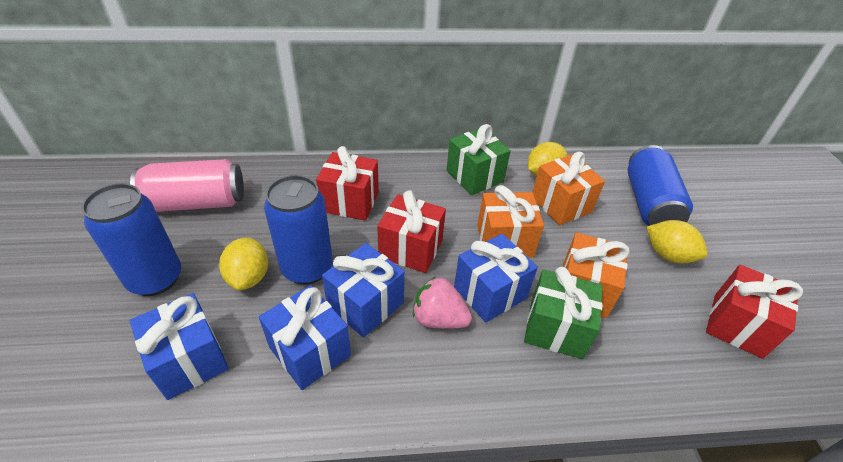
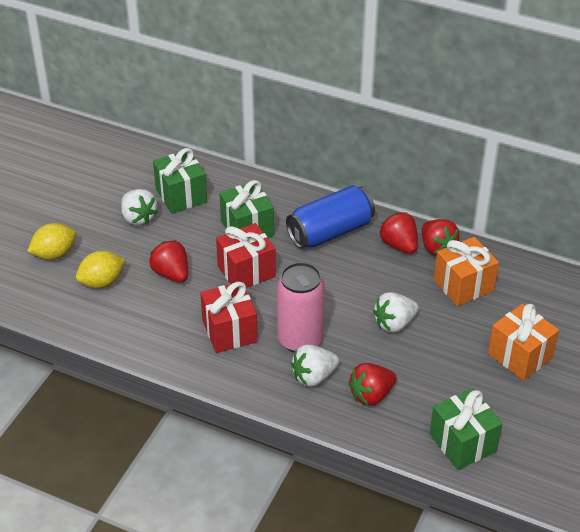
blue can: [81,183,181,296] [264,175,333,285] [628,145,693,226] = 3 -> [286,185,375,249] = 1
blue gift: [130,293,229,400] [259,285,351,390] [322,243,405,338] [454,234,538,323] = 4 -> none = 0
green gift: [446,124,511,195] [524,267,603,359] = 2 -> [153,148,207,214] [219,180,274,238] [430,388,502,470] = 3
orange gift: [477,185,544,257] [532,152,605,225] [563,233,630,318] = 3 -> [434,237,499,306] [488,304,559,381] = 2
pink strawberry: [413,276,472,329] = 1 -> none = 0
red gift: [316,146,379,221] [377,190,446,273] [706,265,803,359] = 3 -> [200,282,258,353] [216,223,276,288] = 2
red strawberry: none = 0 -> [149,240,188,283] [348,363,397,406] [379,213,418,254] [422,219,460,256] = 4
white strawberry: none = 0 -> [121,189,158,225] [291,344,339,387] [373,292,419,333] = 3
yellow lemon: [219,238,268,290] [528,142,568,176] [646,220,708,264] = 3 -> [27,223,76,260] [76,251,126,288] = 2

